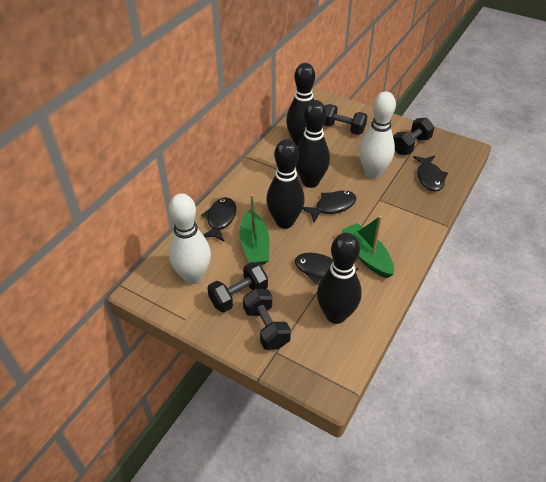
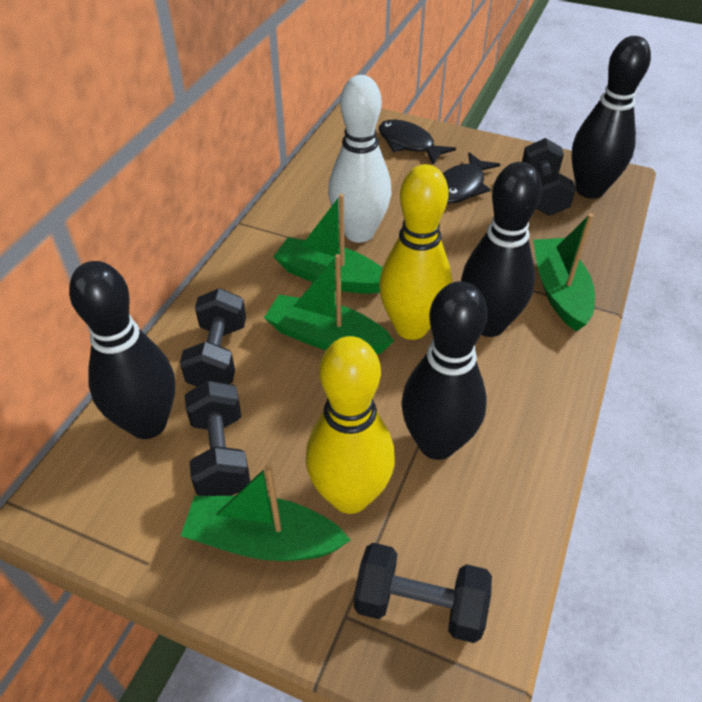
black fish: [201,198,236,242] [295,253,359,284] [303,191,357,222] [413,155,448,192] = 4 -> [379,120,456,165] [442,152,501,203] = 2
green boat: [239,194,269,265] [342,216,394,278] = 2 -> [181,465,350,561] [264,254,394,354] [273,194,382,294] [533,213,595,331] = 4
white bowling pin: [169,194,211,284] [359,91,396,179] = 2 -> [328,75,392,243] = 1
yellow bowling pin: none = 0 -> [306,336,395,514] [379,164,452,340] = 2

